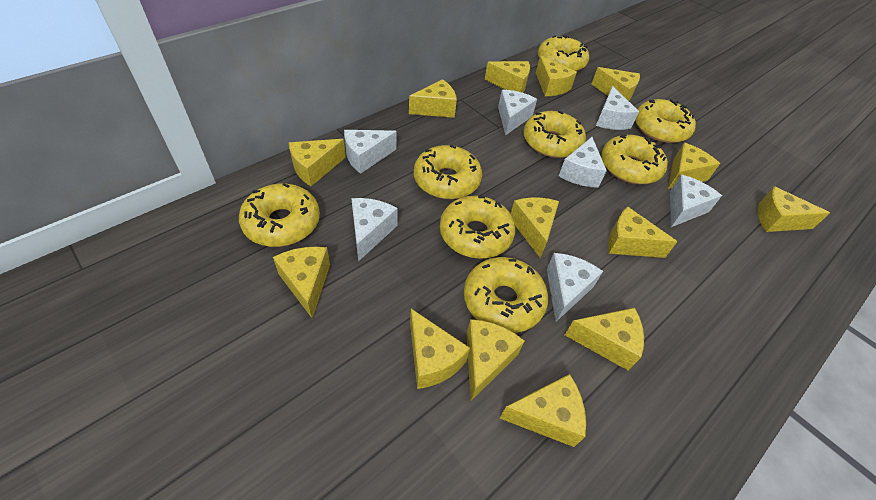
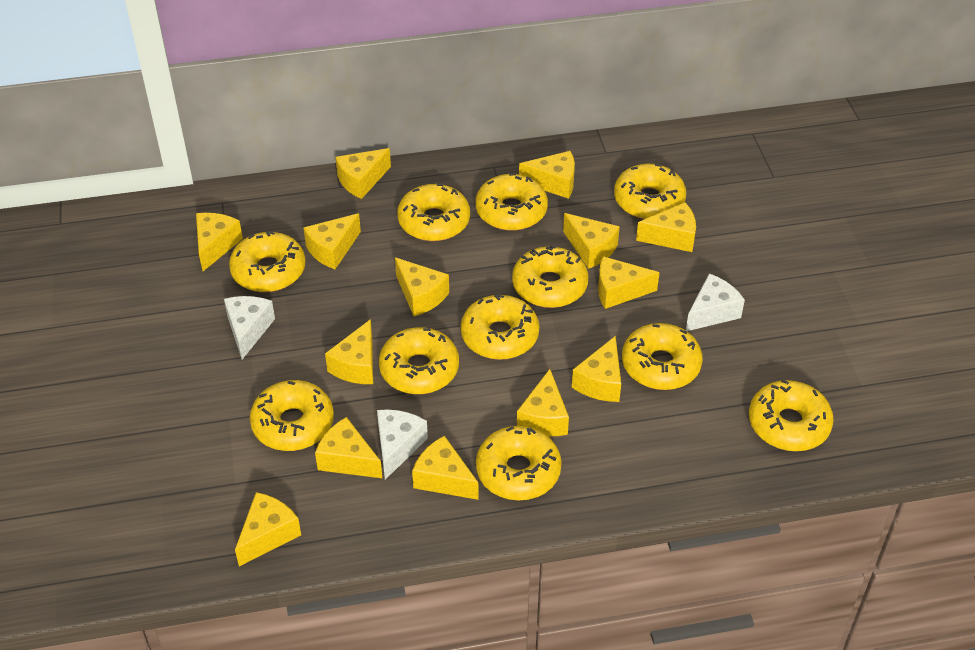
white cheese: [344,130,397,174] [351,198,398,262] [498,90,537,135] [547,253,603,322] [559,137,607,188] [596,86,639,130] [670,175,722,227] = 7 -> [224,296,275,359] [377,409,428,480] [686,274,745,331] = 3
yellow donut: [239,183,320,247] [414,145,482,199] [440,196,515,259] [464,257,548,333] [524,111,586,158] [538,35,589,71] [601,135,668,184] [635,99,696,143] = 8 -> [229,231,305,292] [250,380,334,451] [379,327,459,394] [397,184,470,241] [461,294,539,360] [476,173,548,231] [476,426,562,500] [512,245,588,308] [614,164,686,219] [622,323,703,390] [749,379,834,451] = 11

